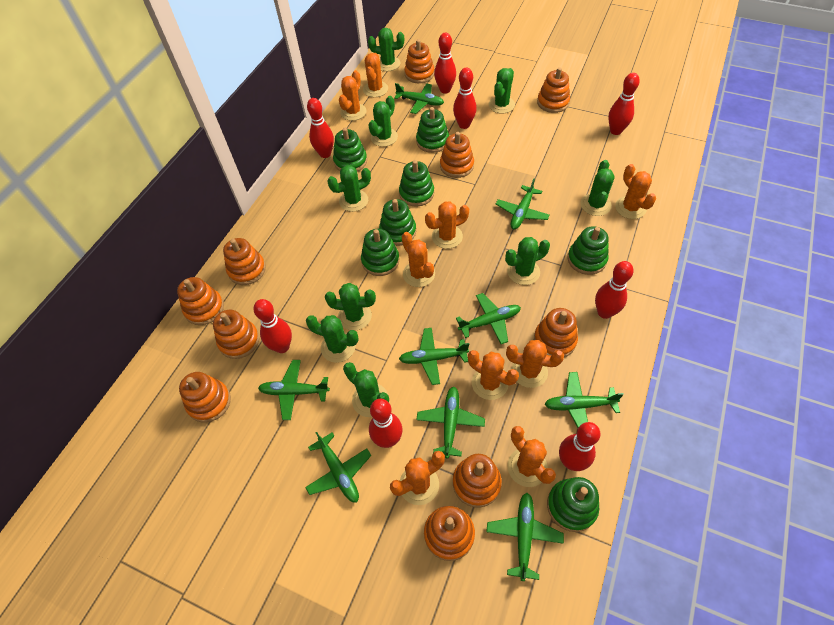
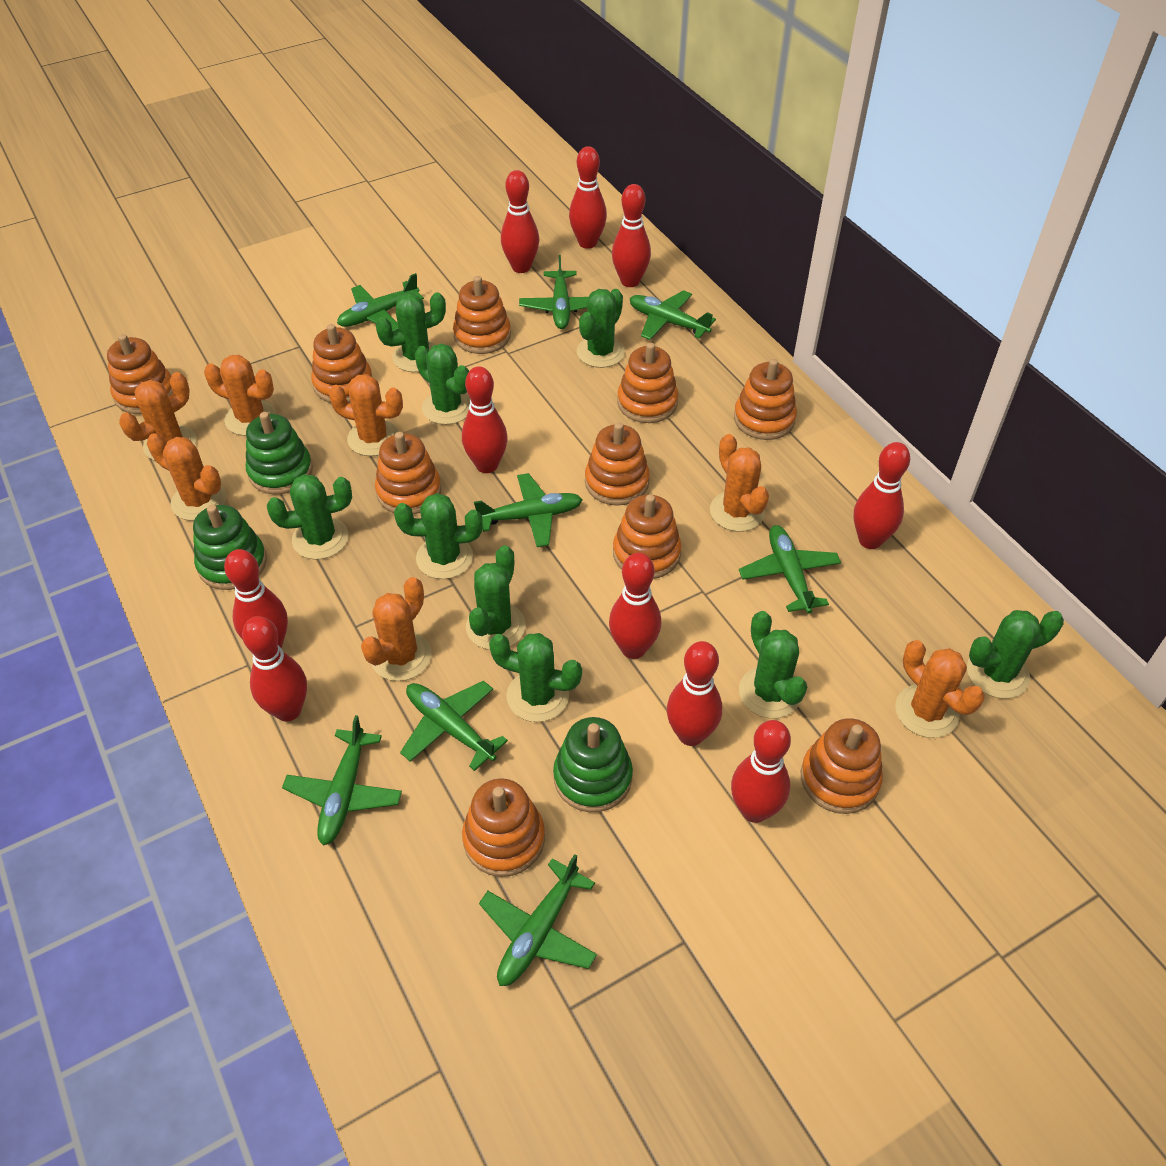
green plane: [258,360,330,420] [305,432,371,502] [394,83,444,114] [399,328,469,385] [416,387,485,458] [456,293,521,344] [486,493,564,581] [496,179,550,229] [545,372,624,428] = 9 -> [282,715,402,846] [337,273,424,331] [400,681,508,771] [474,473,583,547] [479,854,597,986] [519,255,589,329] [630,290,716,340] [739,525,841,614] = 8
green stacking toy: [333,128,367,172] [361,229,399,276] [379,199,416,246] [399,160,434,207] [416,107,449,153] [547,477,599,532] [567,226,609,275] = 7 -> [193,505,267,590] [246,412,313,495] [553,717,633,812] = 3
orange cactus: [339,70,366,121] [363,53,388,97] [390,451,445,505] [402,232,435,287] [425,201,469,249] [468,350,519,400] [506,340,564,388] [508,426,556,487] [615,164,656,219] = 9 -> [119,372,197,461] [147,433,226,521] [204,355,276,436] [329,374,403,456] [361,577,432,681] [710,434,769,532] [895,640,985,738] = 7
red bowling pin: [253,299,292,353] [307,98,334,158] [369,399,403,448] [434,32,456,94] [453,68,477,129] [559,422,600,471] [595,261,634,319] [608,73,640,135] = 8 -> [224,549,288,648] [242,616,307,721] [462,366,508,473] [501,170,539,273] [569,146,607,249] [609,552,661,659] [612,184,651,287] [667,641,722,746] [731,720,791,823] [854,442,910,549] = 10

